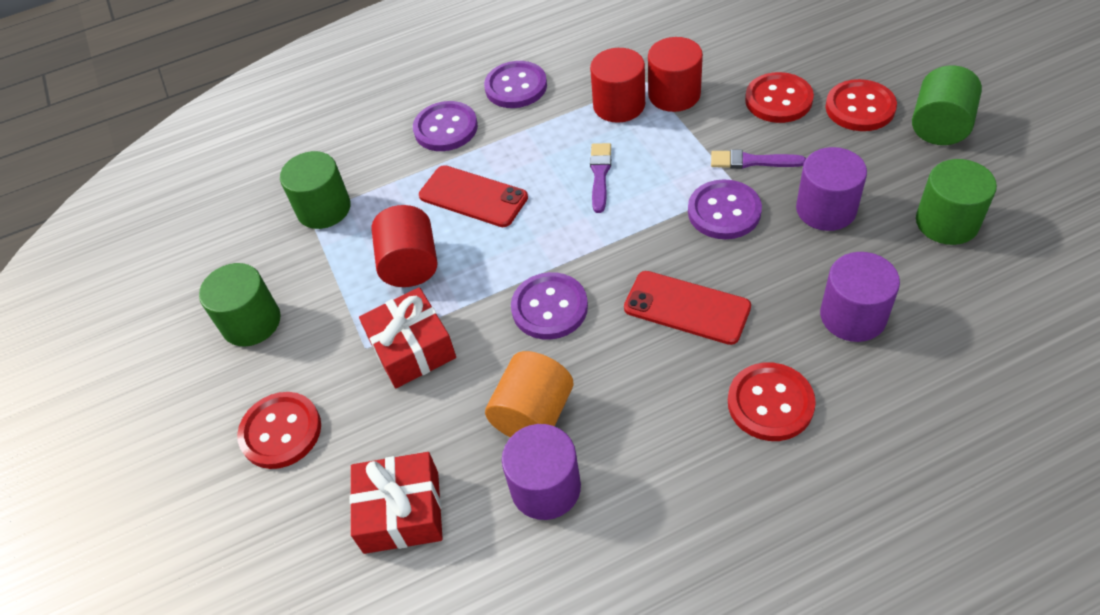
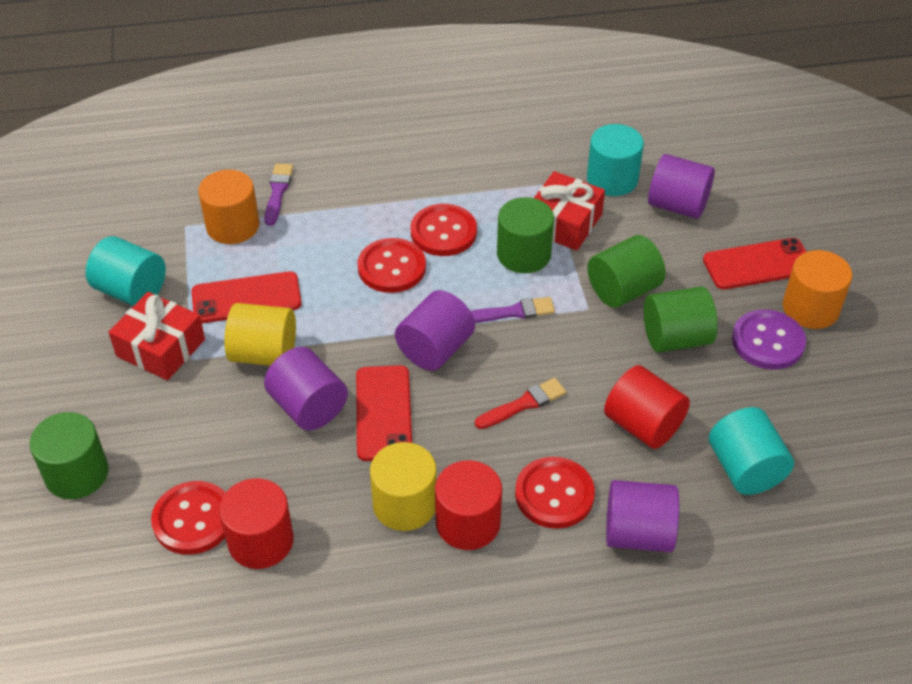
orange cylinder: [485,351,573,437] = 1 -> [198,170,259,244] [783,250,852,329] = 2
purple button: [413,101,478,151] [484,61,547,108] [511,272,588,340] [688,179,762,239] = 4 -> [732,310,806,370] = 1
purple cylinder: [502,424,581,520] [796,147,867,231] [820,252,900,342] = 3 -> [264,347,348,430] [395,290,475,371] [606,480,679,552] [648,154,715,219] = 4
red brush: none = 0 -> [475,378,566,429] = 1
red phone: [419,165,528,227] [624,271,751,345] = 2 -> [192,271,302,323] [356,365,412,461] [703,238,806,289] = 3
turquoise cylinder: none = 0 -> [86,236,166,306] [587,124,644,196] [709,407,794,495] = 3
yellow cylinder: none = 0 -> [224,303,296,366] [370,442,437,531] = 2

